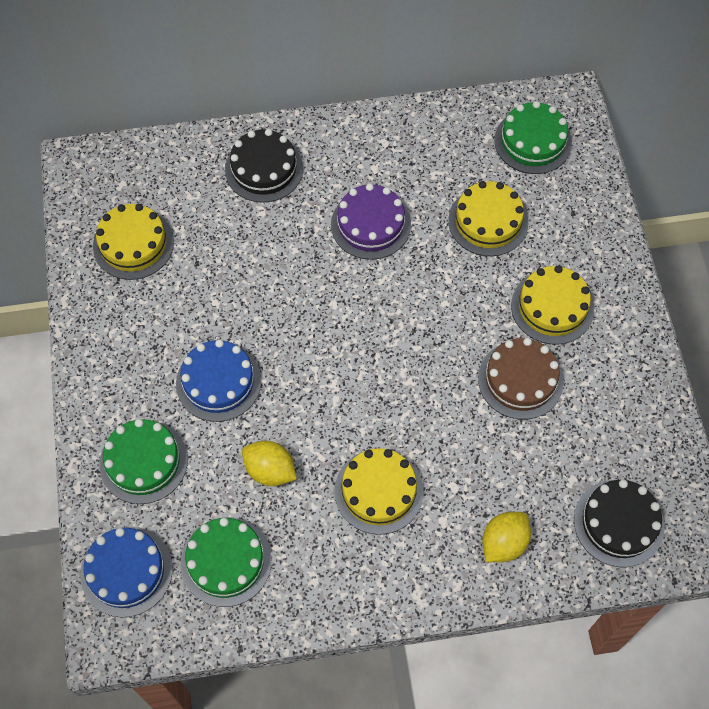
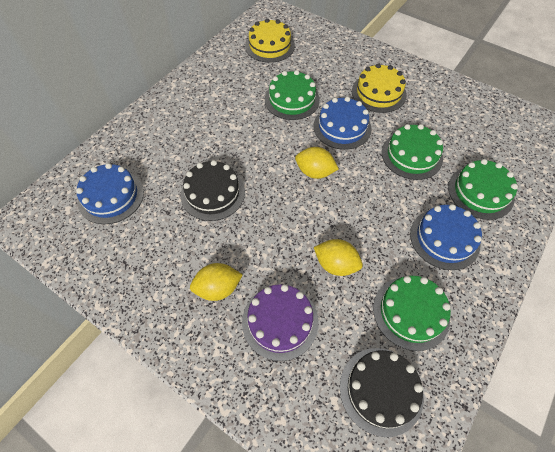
blue cake: [80,527,173,617] [176,339,262,422] = 2 -> [76,163,144,224] [314,97,372,150] [410,204,482,270] = 3
brown cake: [478,338,564,419] = 1 -> none = 0
green cake: [99,419,188,504] [180,517,272,607] [494,101,572,174] = 3 -> [265,70,320,120] [373,276,451,351] [382,124,443,180] [448,159,518,220] = 4
yellow cake: [93,204,174,280] [334,448,424,535] [448,181,528,256] [511,265,594,345] = 4 -> [245,18,295,63] [352,63,407,113] = 2
yellow lemon: [242,441,297,486] [482,512,531,562] = 2 -> [190,263,243,301] [295,147,339,179] [314,239,363,276] = 3

